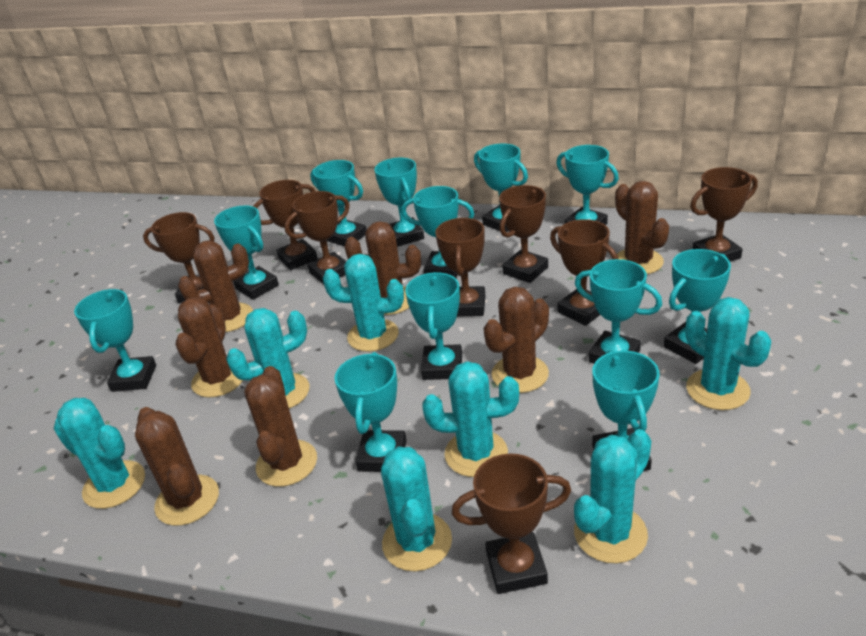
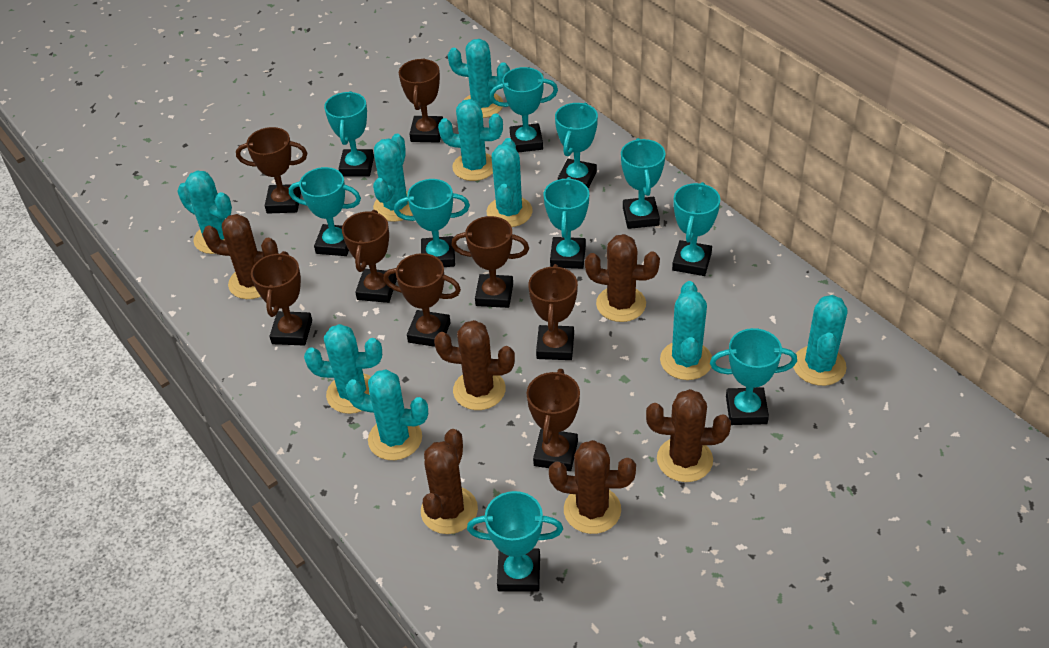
brown cactus: [135,407,219,526] [175,297,243,398] [178,241,253,332] [244,366,317,487] [344,221,421,315] [484,287,549,393] [615,181,669,274] = 7 -> [202,214,278,299] [421,429,478,534] [434,320,515,410] [549,440,636,534] [585,234,660,322] [646,389,731,482] = 6
turquoise cactus: [54,398,145,509] [226,308,309,409] [323,254,404,352] [381,447,452,571] [422,361,519,477] [574,429,651,563] [685,297,771,410] = 7 -> [177,170,232,254] [304,324,382,414] [345,370,428,460] [373,134,413,222] [438,99,503,181] [448,39,510,118] [487,138,533,227] [660,281,712,380] [793,295,848,386] = 9
turquoise trophy: [74,289,156,392] [214,206,279,300] [310,160,367,246] [334,352,407,472] [374,158,424,247] [401,186,475,278] [405,272,462,380] [474,144,528,232] [556,145,619,225] [575,259,662,363] [592,350,659,471] [664,249,731,364] = 12 -> [289,167,361,256] [324,91,374,177] [394,179,470,267] [467,491,563,592] [489,67,558,152] [544,177,589,269] [555,103,598,189] [621,138,666,229] [672,182,720,276] [710,328,797,425] = 10

